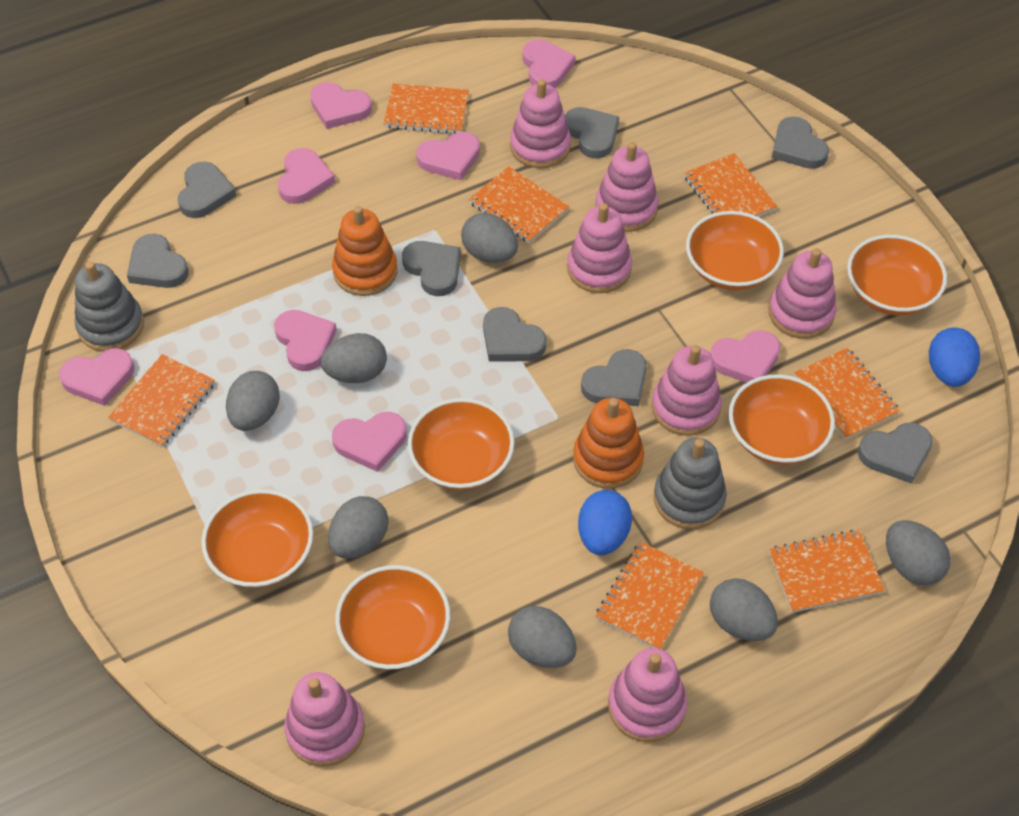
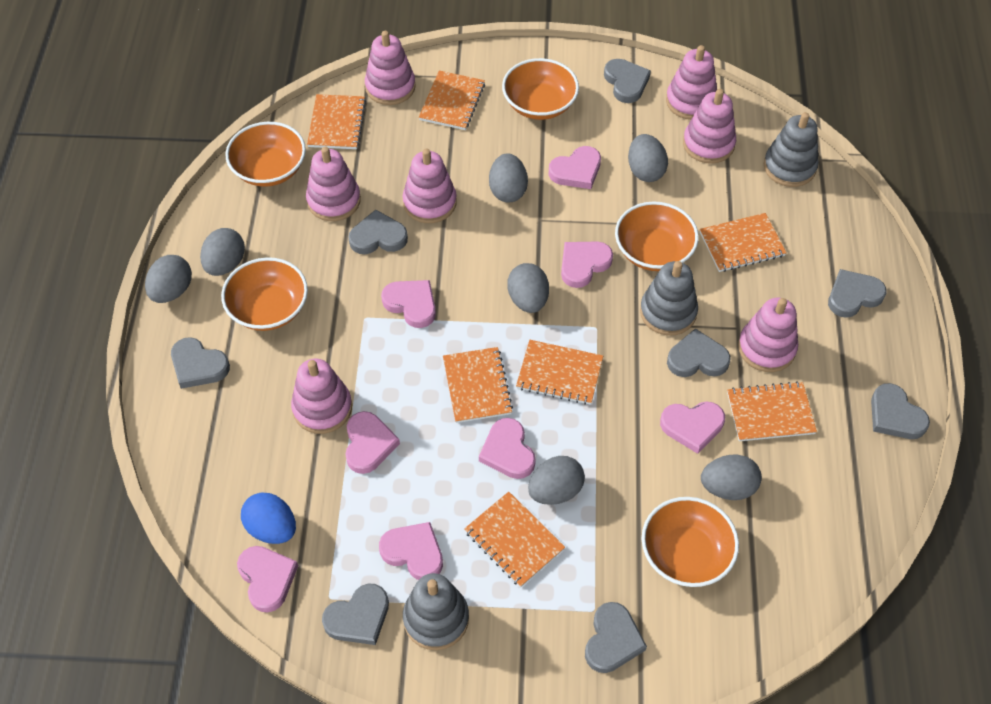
blue egg: [578,490,632,555] [929,328,980,387] = 2 -> [241,493,296,544] = 1
grey stacking toy: [75,261,144,352] [654,438,727,529] = 2 -> [403,573,469,650] [640,261,698,336] [764,112,819,187] = 3
orange bowl: [201,489,313,588] [335,565,450,669] [408,398,515,490] [686,211,784,290] [729,374,835,465] [847,235,947,316] = 6 -> [221,257,308,331] [225,122,306,187] [502,58,579,120] [615,201,699,271] [642,497,739,587] = 5
orange stacking toy: [332,206,398,296] [573,398,644,489] = 2 -> none = 0

